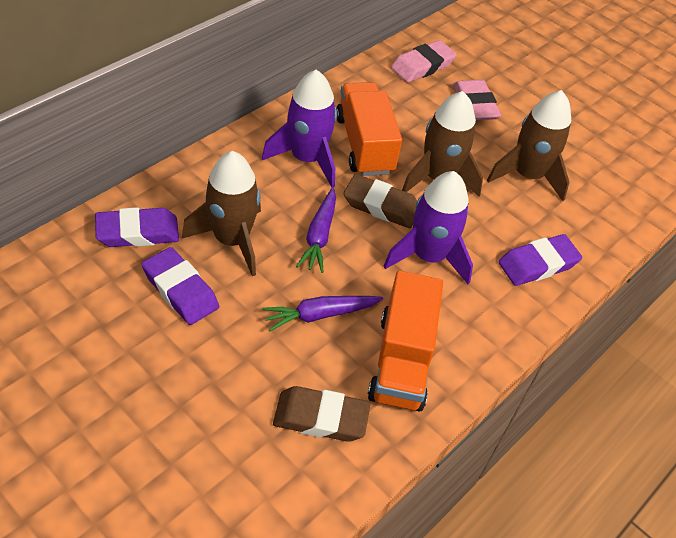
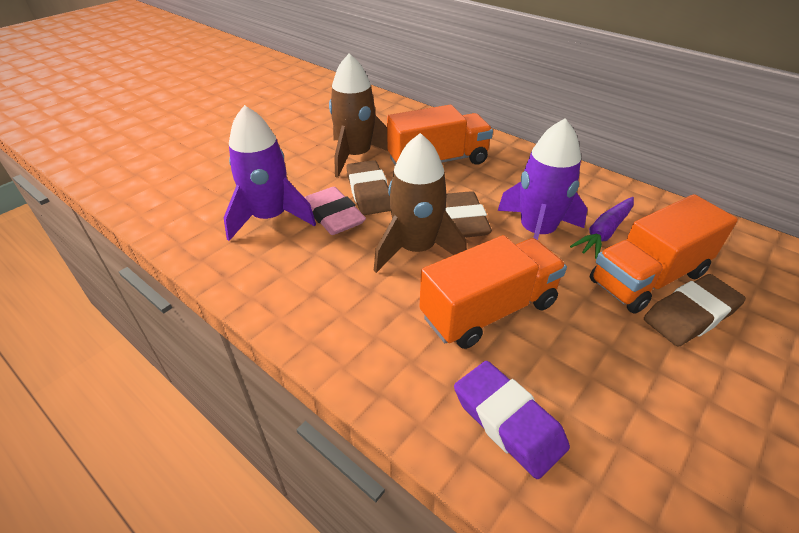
brown eraser: [273,386,370,442] [344,174,417,228] = 2 -> [346,160,391,215] [445,191,492,238] [644,274,746,347] = 3
brown rocket: [182,151,261,276] [402,91,483,197] [487,90,571,201] = 3 -> [329,53,388,178] [374,133,467,273] = 2
orange truck: [336,82,402,176] [368,271,443,412] = 2 -> [387,105,493,165] [419,235,567,349] [590,194,738,314] = 3
pink eraser: [391,40,457,82] [453,80,501,120] = 2 -> [305,187,366,235] = 1
purple carrot: [262,296,383,332] [296,187,336,273] = 2 -> [570,197,634,259] = 1
purple eraser: [95,207,179,247] [142,247,219,325] [498,234,582,286] = 3 -> [454,361,570,479] = 1

